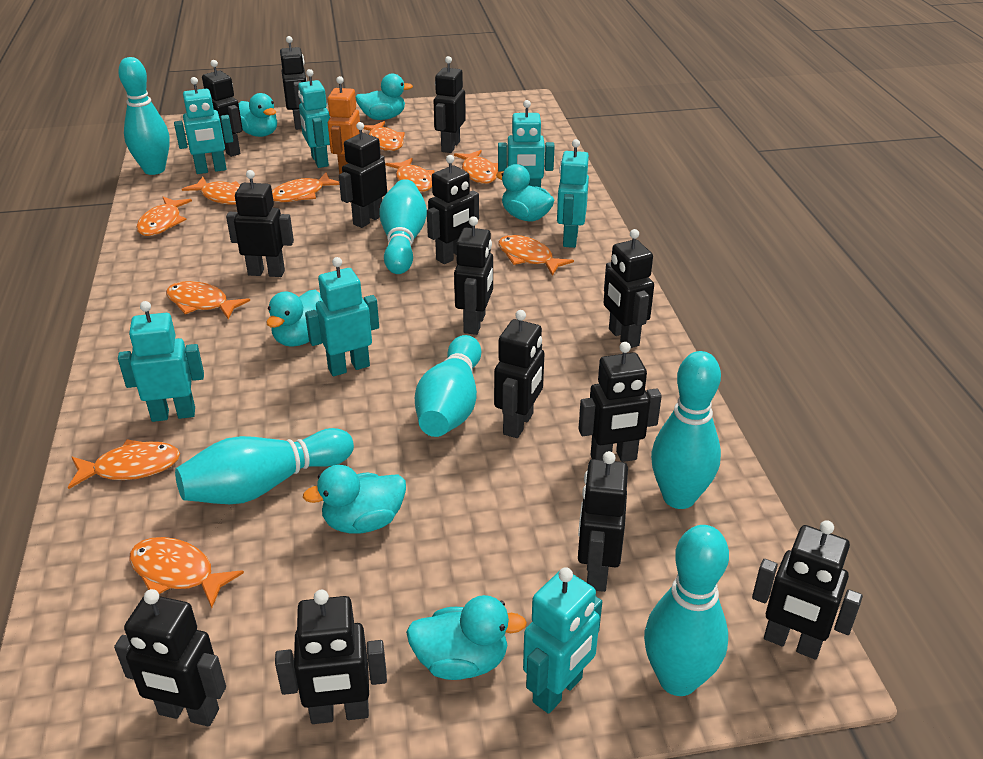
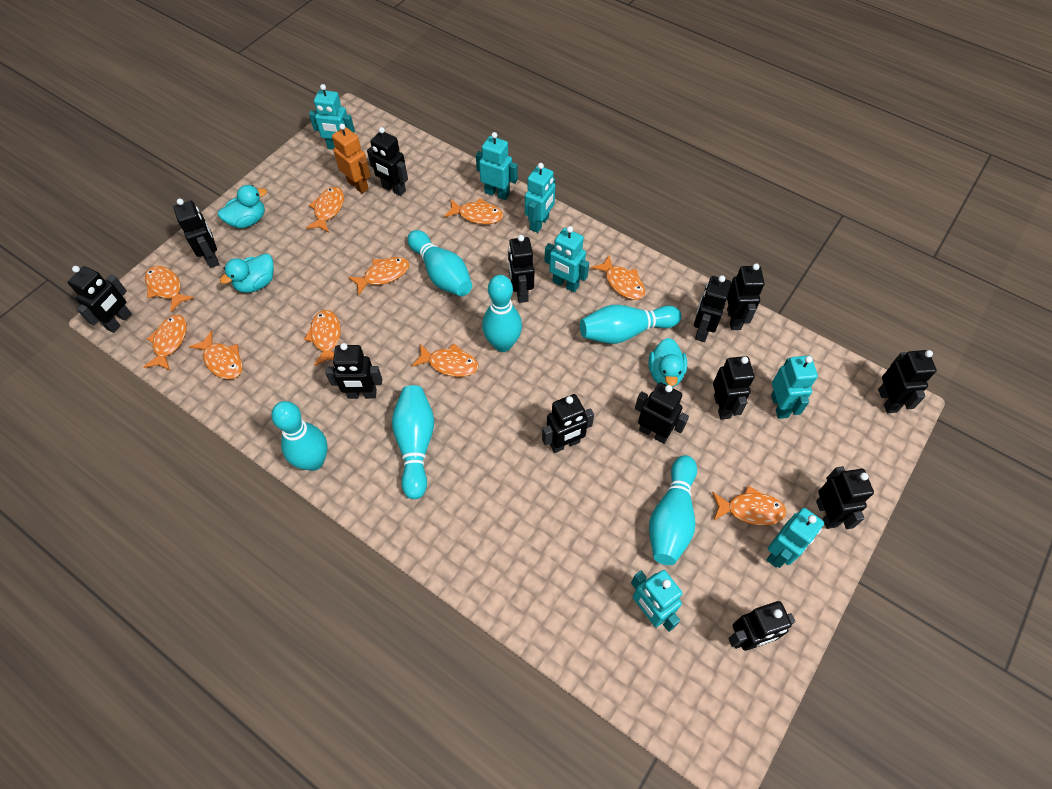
black robot: [114,589,226,727] [202,60,243,157] [226,170,294,277] [275,590,387,724] [280,36,307,130] [339,122,387,228] [427,155,479,264] [434,56,466,153] [454,216,493,335] [494,310,544,438] [578,342,662,462] [578,451,628,592] [604,229,654,348] [752,520,863,660] = 14 -> [68,266,132,333] [174,199,219,268] [325,343,382,399] [367,127,408,196] [508,235,534,303] [542,394,594,453] [635,382,689,444] [694,275,731,342] [713,356,755,420] [727,263,765,330] [728,601,796,651] [816,466,874,529] [878,350,937,413] = 13
turquoise duck: [238,93,277,137] [266,290,322,347] [303,465,406,534] [356,73,413,120] [406,595,527,680] [496,164,554,221] = 6 -> [218,185,267,228] [220,253,274,293] [648,338,687,387] = 3

